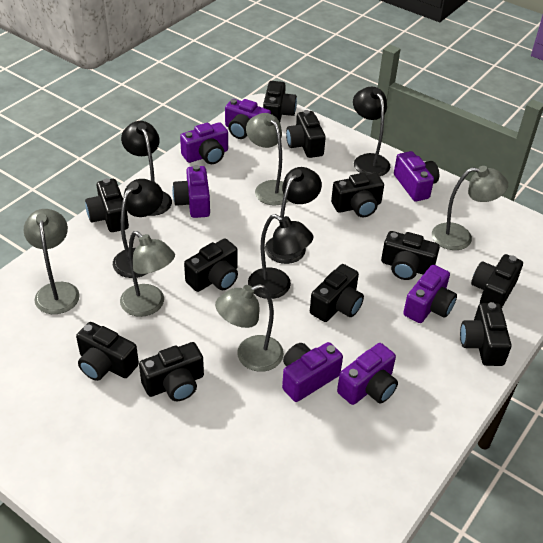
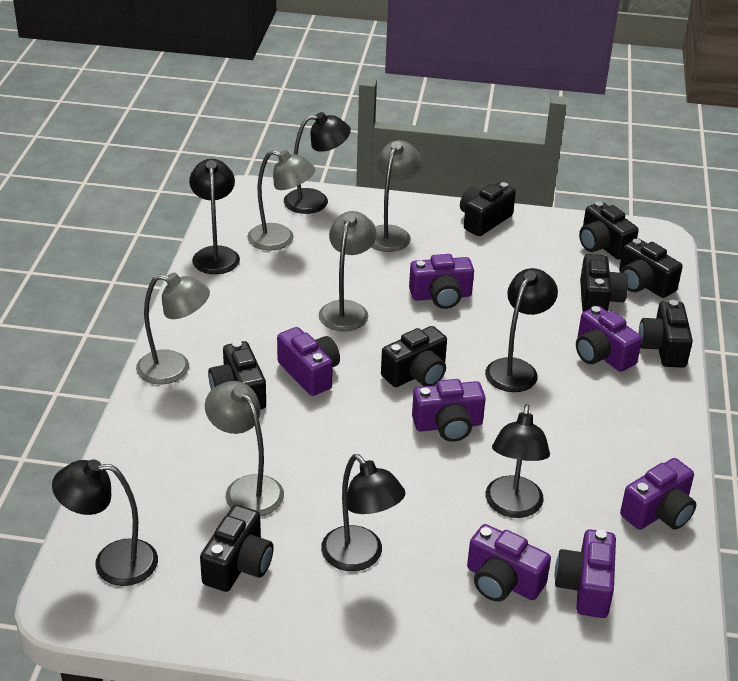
black camera: [76,322,139,381] [85,178,129,232] [139,342,204,401] [184,238,238,292] [263,81,297,122] [286,110,326,158] [310,264,364,322] [331,173,384,217] [381,231,440,280] [460,302,512,366] [471,254,523,308] = 11 -> [200,505,274,592] [208,341,266,410] [381,326,447,387] [460,182,516,236] [579,201,639,260] [580,254,628,312] [619,239,683,298] [639,300,693,368] = 8
black lamp: [113,179,163,278] [121,121,172,216] [248,214,313,299] [265,167,322,264] [353,87,390,176] = 5 -> [52,460,158,586] [189,159,240,274] [284,112,351,214] [321,454,406,571] [485,268,558,392] [486,404,550,518] = 6

